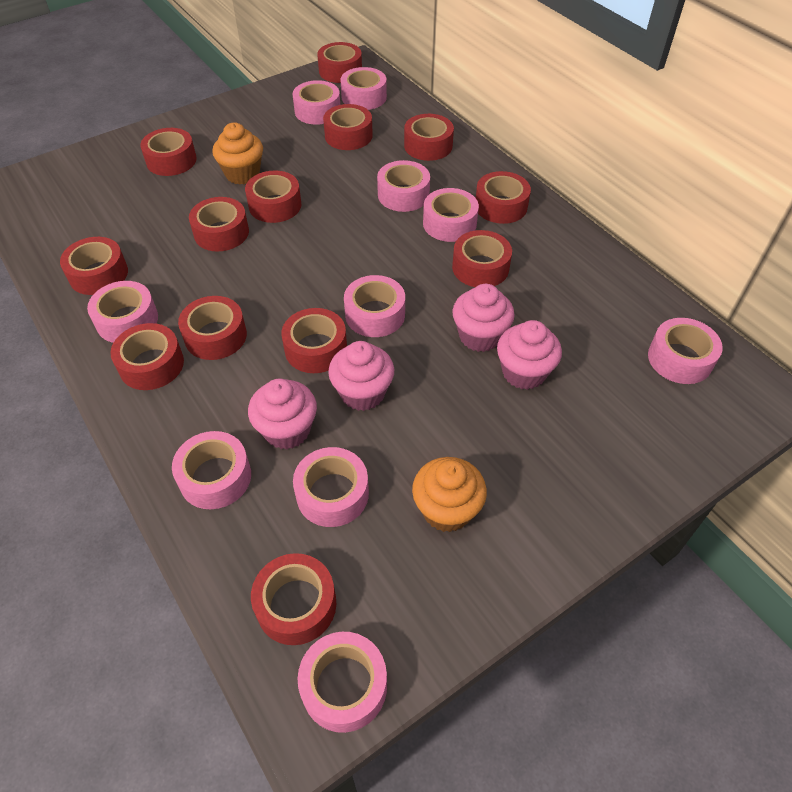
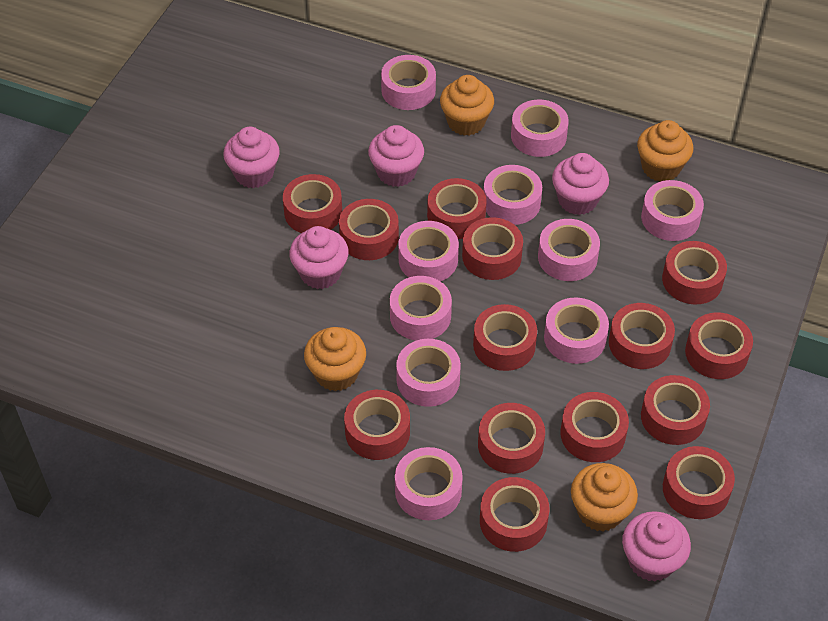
orange cupcake: [212,122,263,185] [412,457,487,532] = 2 -> [304,327,366,391] [440,75,494,136] [571,463,638,531] [637,120,694,182] = 4
pink cupcake: [248,378,317,449] [328,341,394,411] [452,284,515,352] [497,320,562,390] = 4 -> [223,127,280,188] [289,226,349,289] [368,125,424,187] [552,153,609,215] [622,511,691,582] = 5
red tape: [60,237,128,295] [110,323,184,390] [140,128,197,176] [178,296,247,360] [189,197,249,251] [245,170,301,223] [251,553,336,645] [281,308,347,373] [317,42,362,83] [323,104,373,150] [404,114,454,161] [452,230,512,287] [476,171,531,224] = 13 -> [283,174,342,233] [339,199,399,260] [344,390,410,460] [427,178,487,239] [462,217,523,280] [473,304,537,371] [478,403,545,474] [480,477,550,552] [560,392,629,462] [609,303,675,369] [641,375,710,445] [662,241,727,305] [663,446,735,519] [685,312,753,379] = 14

